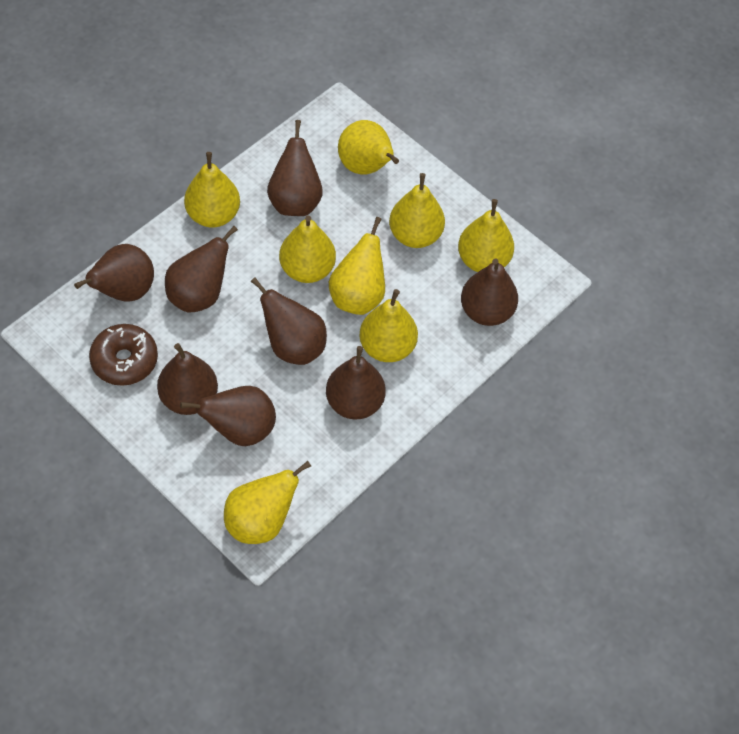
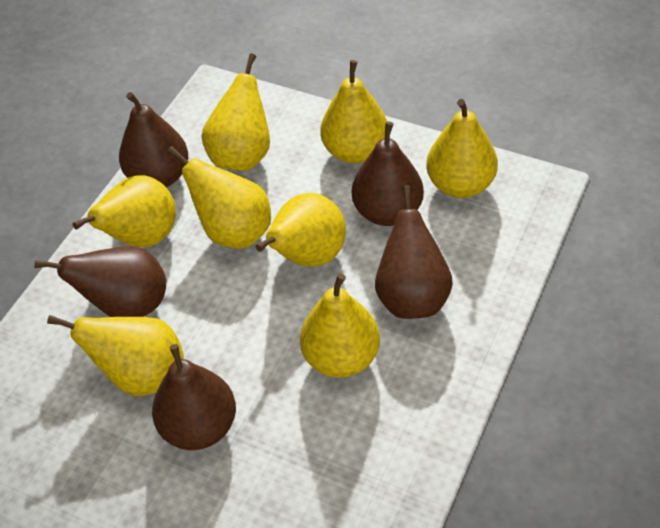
brown donut: [89,324,158,386] = 1 -> none = 0
brown pear: [74,244,154,302] [157,343,218,415] [165,226,238,313] [180,386,276,446] [251,277,327,365] [267,120,323,216] [326,346,386,419] [461,258,518,326] = 8 -> [35,246,166,317] [119,92,188,187] [152,344,236,450] [352,121,424,226] [375,185,453,319] = 5

